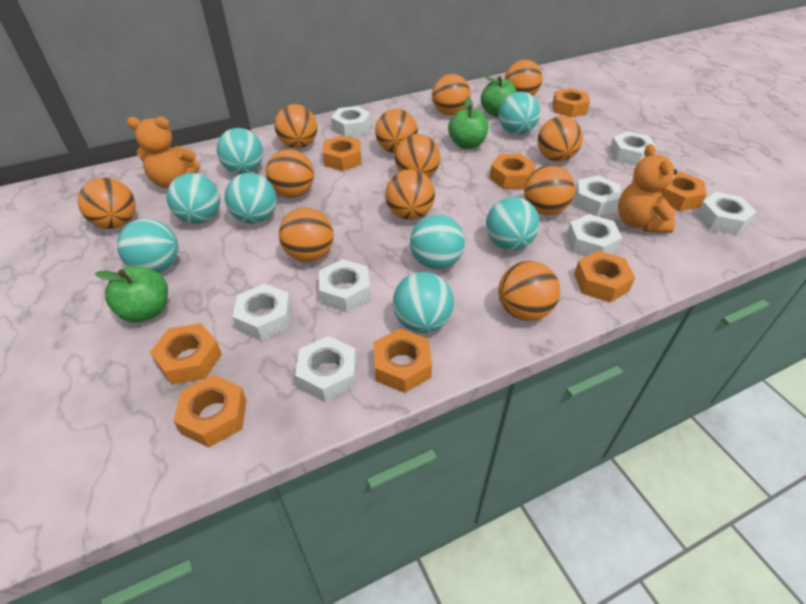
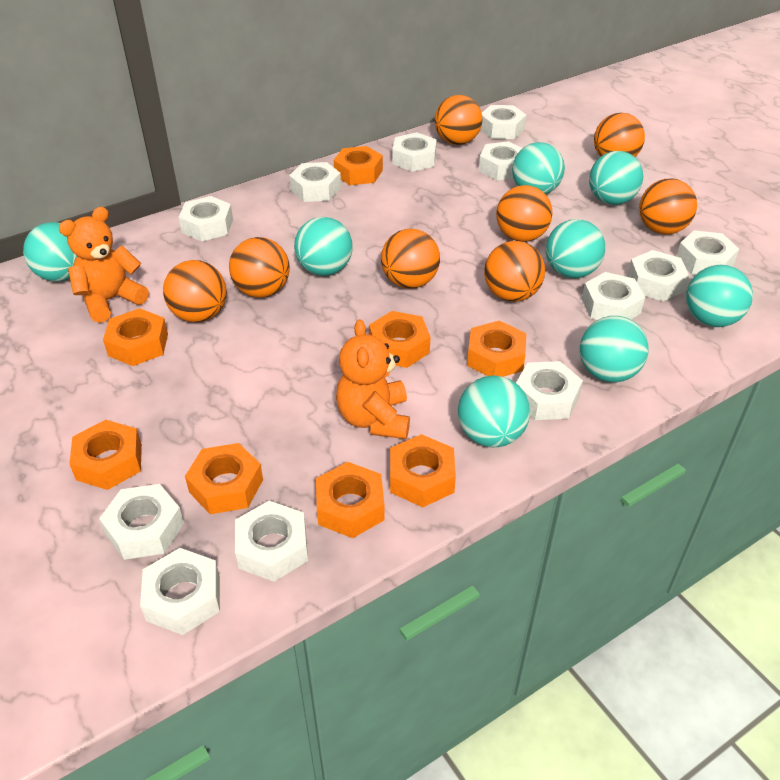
green apple: [95,267,168,322] [448,97,488,149] [481,76,517,117] = 3 -> none = 0
orange ball: [78,177,136,229] [266,149,314,198] [275,104,317,149] [279,208,334,262] [375,109,418,153] [385,169,435,220] [395,134,440,177] [432,74,471,115] [498,261,560,321] [505,60,542,96] [524,165,575,215] [538,116,583,162] = 12 -> [163,260,227,322] [229,237,290,298] [381,229,440,289] [435,95,482,145] [484,241,545,302] [496,185,552,242] [594,113,645,157] [639,178,697,234] = 8
white nut: [233,284,292,341] [295,336,357,402] [319,259,371,312] [331,106,371,137] [567,214,622,257] [574,176,622,216] [609,131,657,166] [696,192,757,235] = 8 -> [99,484,184,560] [140,548,220,635] [179,196,233,242] [235,501,308,582] [289,162,341,202] [392,132,437,172] [479,141,522,181] [480,105,527,139] [516,361,583,420] [582,272,645,320] [628,250,689,301] [676,230,739,275] = 12

